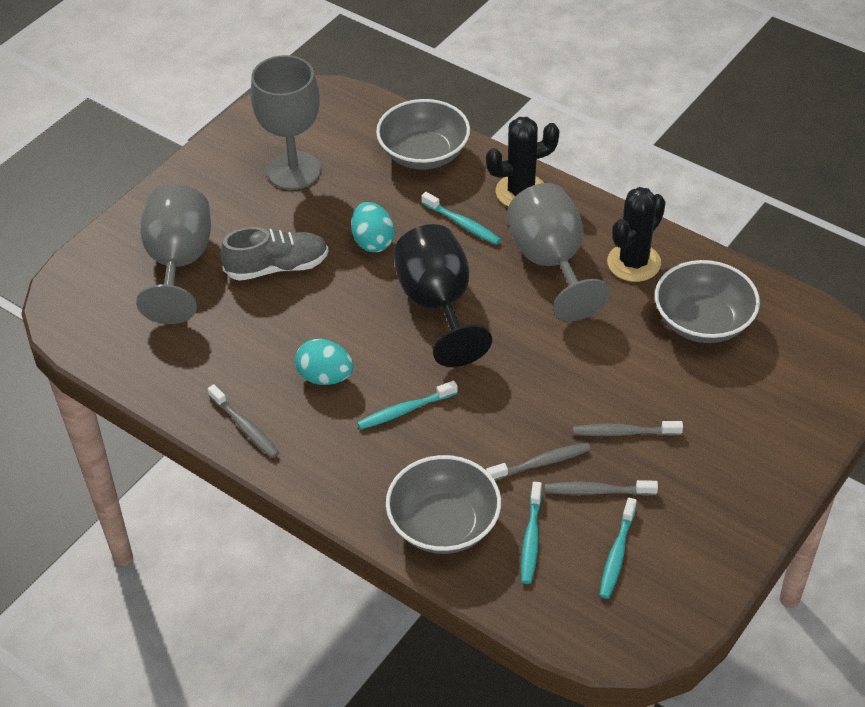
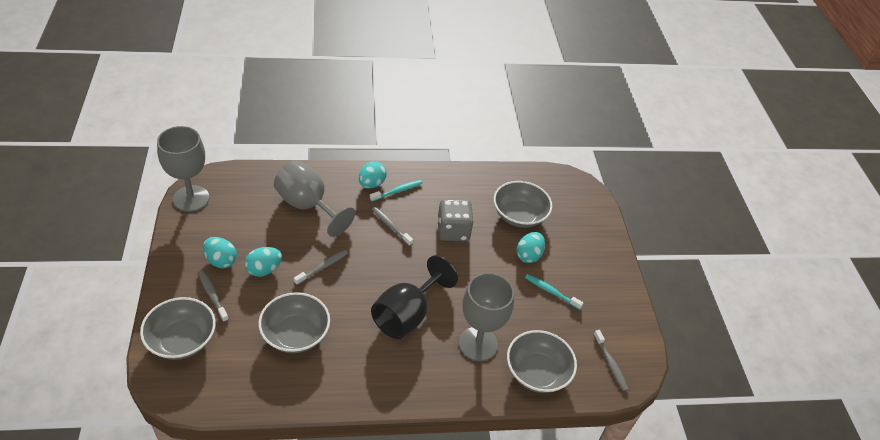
black cactus: [486,117,560,207] [607,187,666,282] = 2 -> none = 0
grey bowl: [376,99,470,170] [386,455,501,554] [655,260,760,343] = 3 -> [140,297,216,360] [258,292,330,353] [494,181,552,228] [507,330,577,393] = 4
grey dice: none = 0 -> [437,199,474,241] = 1
grey shoe: [221,227,328,281] = 1 -> none = 0
turquoise egg: [295,339,354,385] [351,202,395,252] = 2 -> [203,237,237,269] [245,247,282,277] [359,161,387,189] [517,232,545,263] = 4
turquoise toothbrush: [357,381,457,429] [421,192,501,245] [521,482,542,584] [599,498,637,599] = 4 -> [370,180,422,202] [525,274,583,310] = 2

